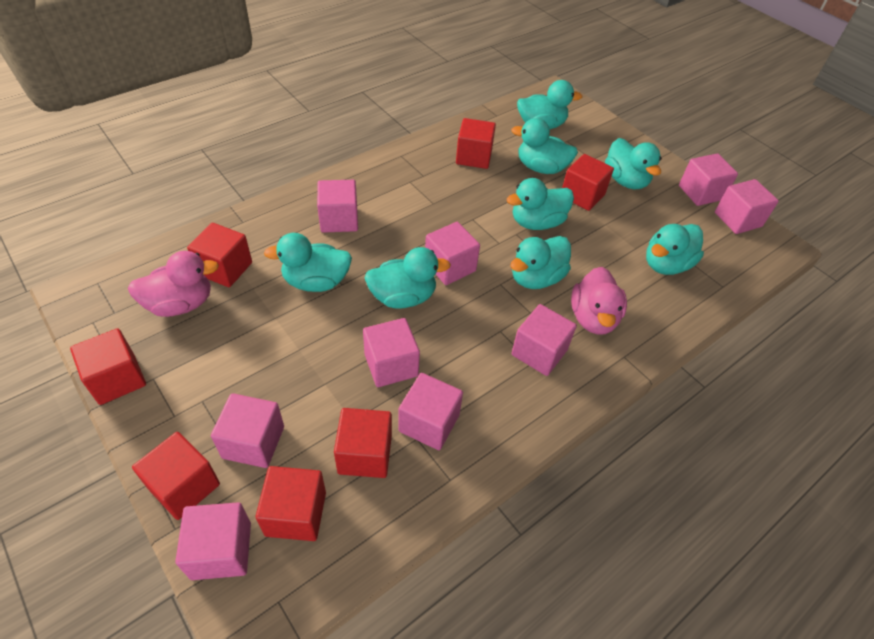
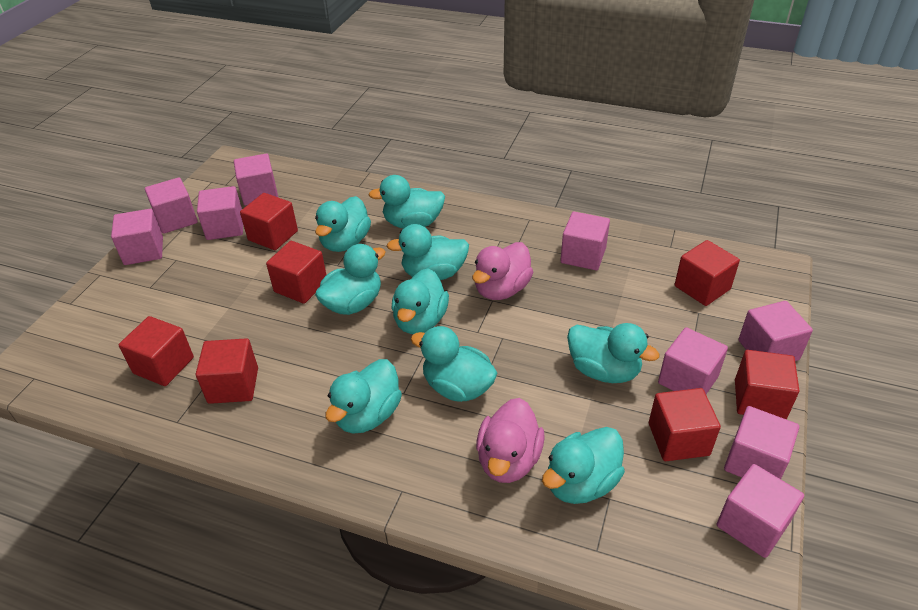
turquoise duck: [264,233,352,292] [364,247,451,309] [507,178,574,230] [510,236,571,289] [511,118,578,174] [517,80,582,129] [605,138,662,190] [646,224,704,275] = 8 -> [315,196,371,252] [315,244,385,315] [325,359,402,434] [368,175,445,228] [387,224,469,280] [391,268,449,334] [410,326,497,402] [542,427,625,504] [567,323,659,383] = 9

